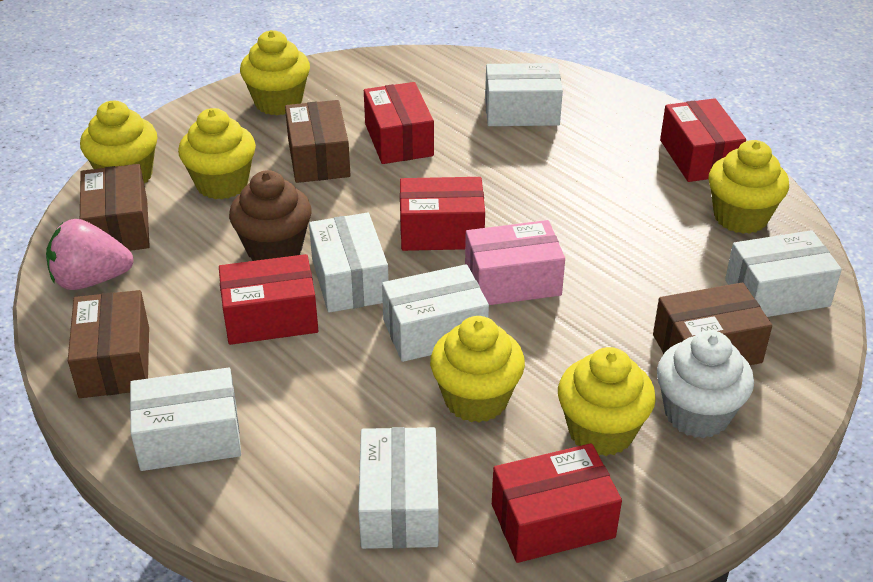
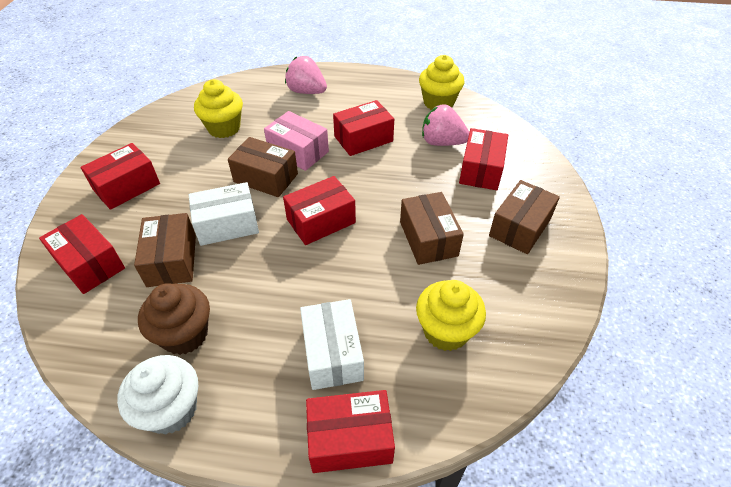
pink strawberry: [46,219,134,290] = 1 -> [285,56,327,94] [422,104,469,146] = 2
red box: [219,254,318,345] [364,82,434,164] [400,177,485,251] [492,443,622,563] [660,98,746,182] = 5 -> [39,214,125,294] [81,143,160,210] [283,176,356,245] [306,390,395,473] [333,100,394,156] [459,128,508,190] = 6
white box: [130,368,241,471] [309,213,389,313] [358,427,438,549] [382,264,489,362] [485,63,563,126] [725,230,842,317] = 6 -> [189,182,259,246] [300,299,364,390] = 2
yellow cupcake: [80,101,157,184] [178,108,256,199] [240,30,310,115] [430,316,525,423] [558,347,656,456] [709,140,789,234] = 6 -> [194,79,243,138] [416,280,486,351] [419,55,465,110] = 3

